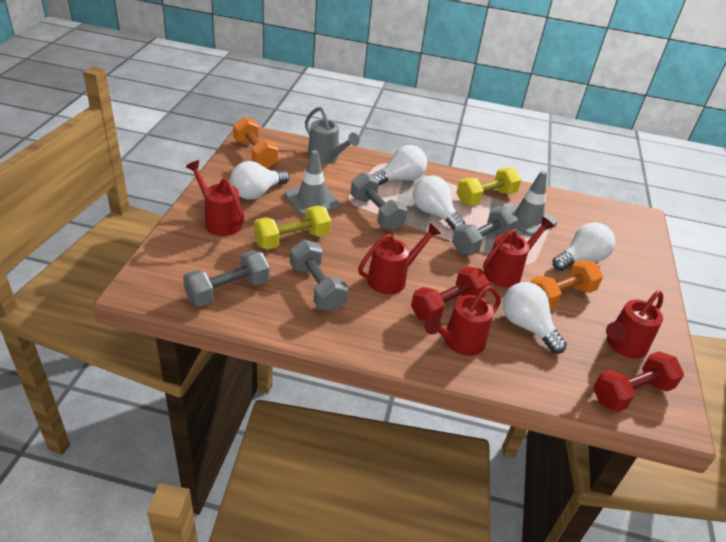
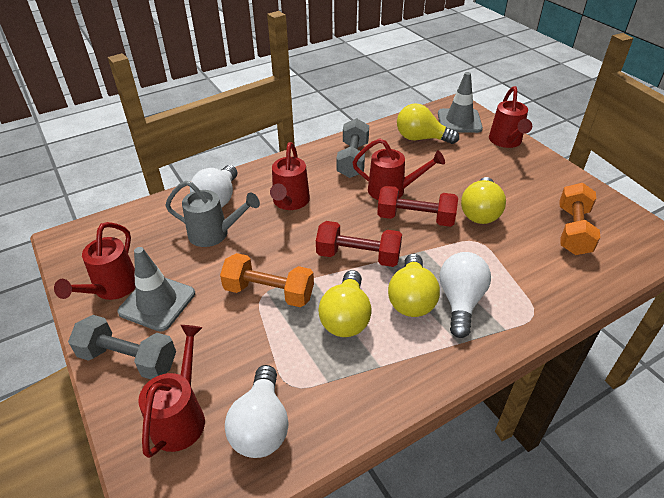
grey dumbbell: [183,250,270,307] [290,240,348,311] [351,172,407,230] [452,207,518,255] = 4 -> [68,315,176,379] [336,118,369,178] = 2
white light bulb: [230,161,289,200] [372,145,427,186] [413,175,465,231] [503,282,567,354] [553,222,615,271] = 5 -> [190,165,237,208] [225,365,289,458] [440,252,491,338] = 3
yellow dumbbell: [254,206,331,250] [456,168,521,206] = 2 -> none = 0
yellow light bulb: none = 0 -> [318,270,372,337] [388,254,440,317] [397,104,459,144] [461,177,506,224] = 4

